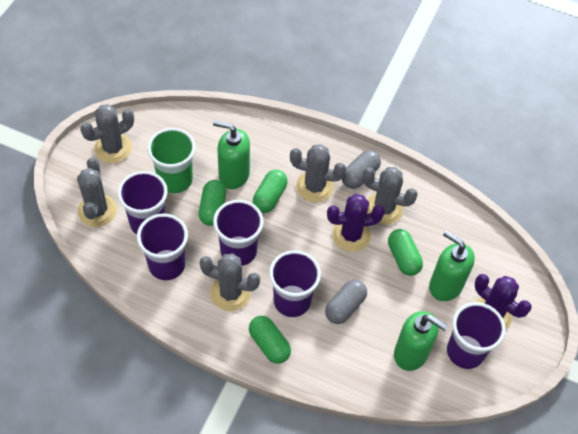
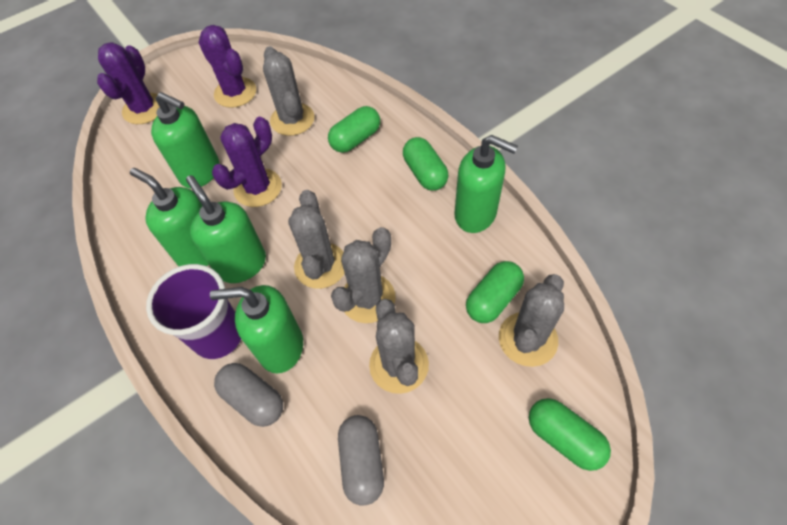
green cup: [147,128,196,193] = 1 -> none = 0
green soap dispenser: [213,120,250,189] [394,311,448,371] [429,231,475,301] = 3 -> [130,168,209,266] [151,92,219,189] [186,175,266,283] [210,285,303,374] [454,135,518,233] = 5
purple cactus: [327,194,385,252] [475,274,532,329] = 2 -> [97,42,159,124] [198,25,256,108] [212,117,282,207] = 3
purple cup: [117,171,168,235] [137,213,188,280] [213,200,264,266] [269,250,321,317] [447,302,506,369] = 5 -> [146,264,241,359] = 1

